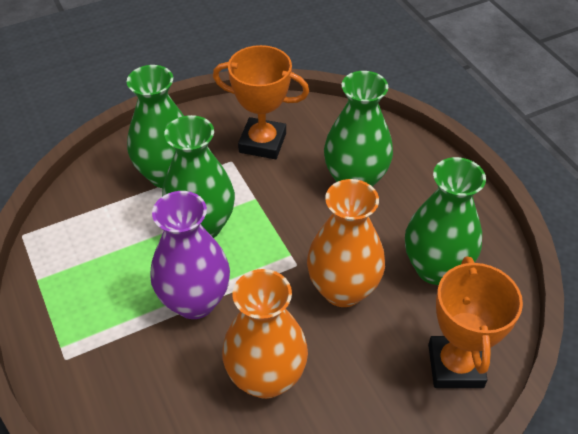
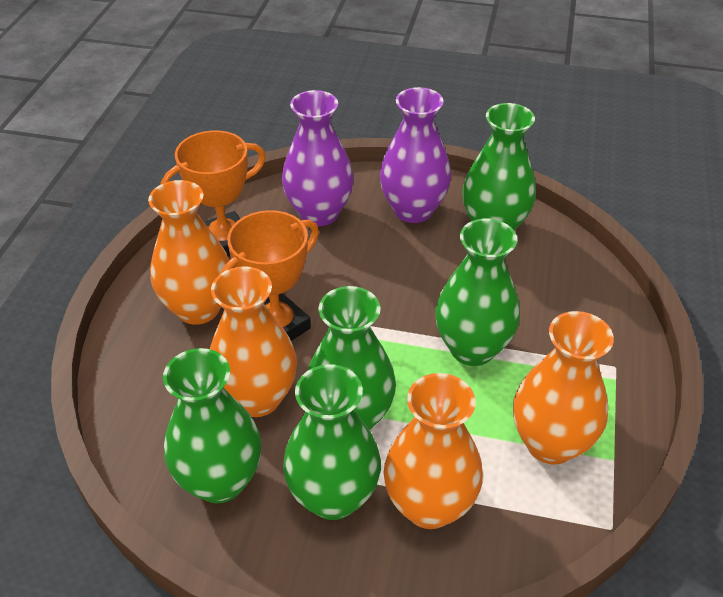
green vase: [127,65,184,188] [162,115,235,238] [324,71,393,187] [405,157,486,285] = 4 -> [163,348,261,503] [283,364,381,520] [308,286,396,430] [435,219,520,366] [462,103,536,231] = 5
orange vase: [222,269,308,399] [307,179,385,307] = 2 -> [148,180,229,325] [210,266,297,417] [384,373,483,529] [513,311,614,465] = 4
purple vase: [150,191,230,319] = 1 -> [282,90,354,226] [380,87,451,223] = 2

